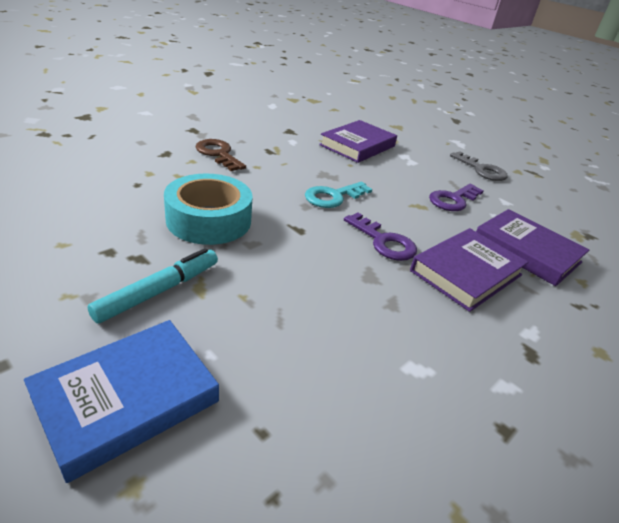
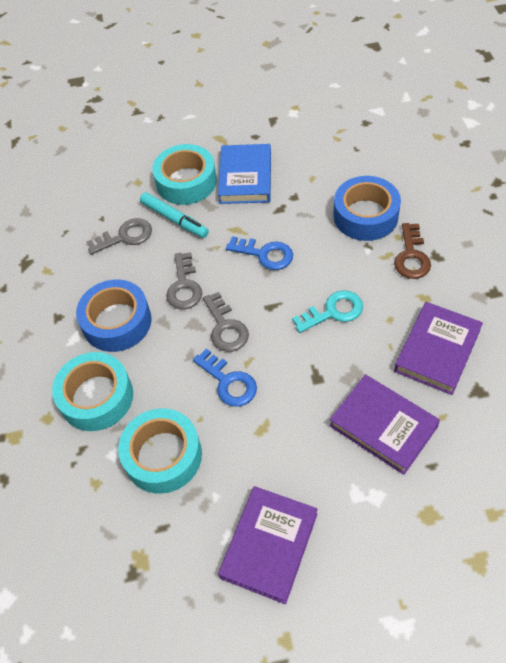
blue key: none = 0 -> [193,349,257,407] [226,236,293,270] = 2
blue tape: none = 0 -> [76,279,152,352] [334,176,401,241] = 2
grey key: [450,151,508,181] = 1 -> [86,218,152,255] [166,252,202,310] [203,292,249,352] = 3
purple key: [344,213,417,261] [429,184,484,211] = 2 -> none = 0
turquoise tape: [164,173,253,245] = 1 -> [52,352,133,431] [118,408,202,494] [152,144,217,205] = 3

